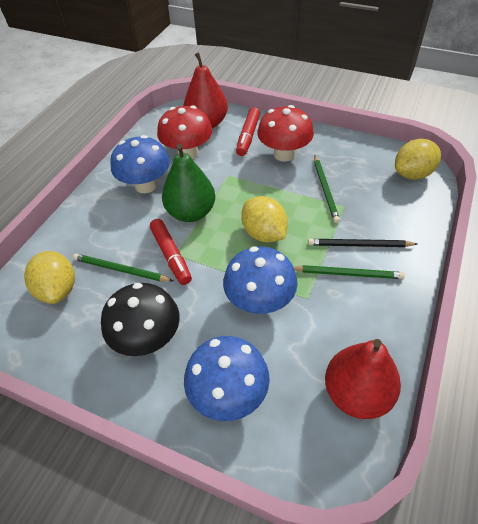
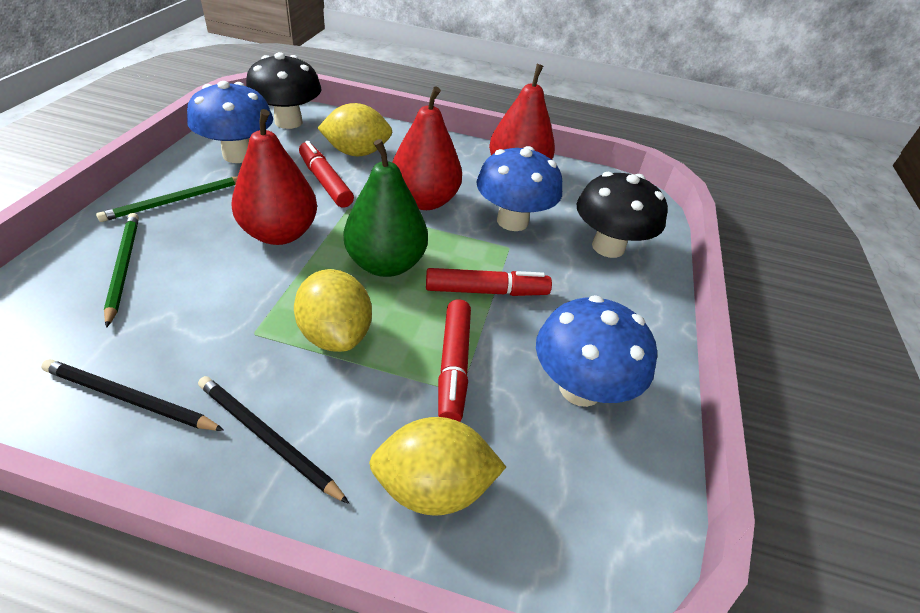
black mushroom: [101,283,180,356] = 1 -> [246,52,321,129] [577,172,668,258] = 2
black pencil: [308,239,417,247] = 1 -> [41,359,224,431] [198,376,349,504] = 2
green pencil: [73,254,173,282] [294,265,405,279] [314,155,340,223] = 3 -> [96,177,238,222] [104,213,139,328] = 2
red marker: [150,219,192,285] [236,107,260,156] = 2 -> [299,141,354,208] [426,268,552,296] [438,299,471,422] = 3
red mushroom: [157,105,213,159] [257,105,314,162] = 2 -> none = 0
red pear: [183,52,228,128] [325,339,401,419] = 2 -> [231,109,317,245] [392,86,462,210] [489,64,555,160] = 3

